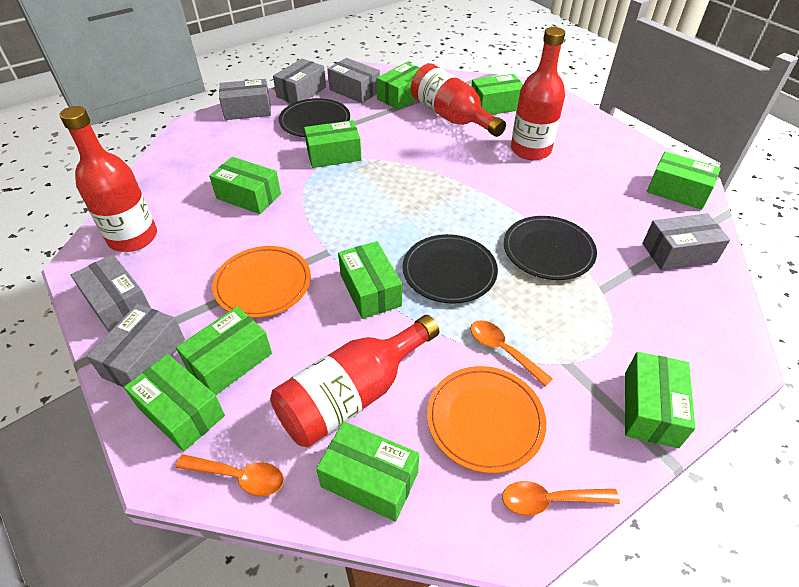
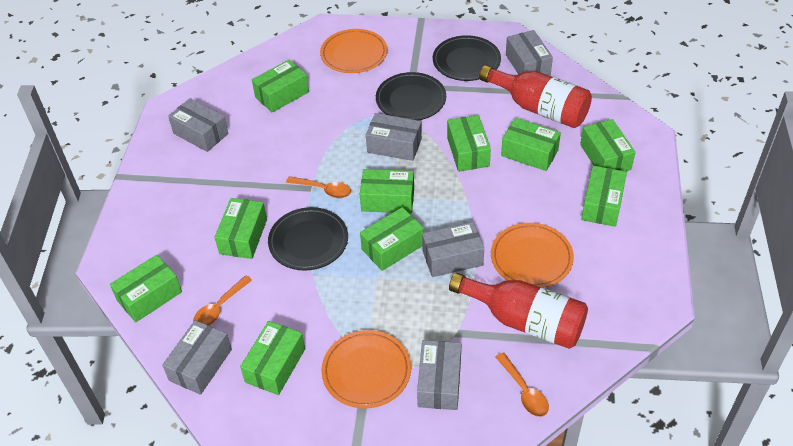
orange plate: [212,246,311,318] [427,366,546,473] = 2 -> [320,29,387,73] [321,330,411,408] [491,223,574,288] = 3
red bottle: [60,106,157,252] [270,315,439,448] [411,63,506,137] [511,27,565,160] = 4 -> [449,273,588,349] [479,65,592,128] = 2

